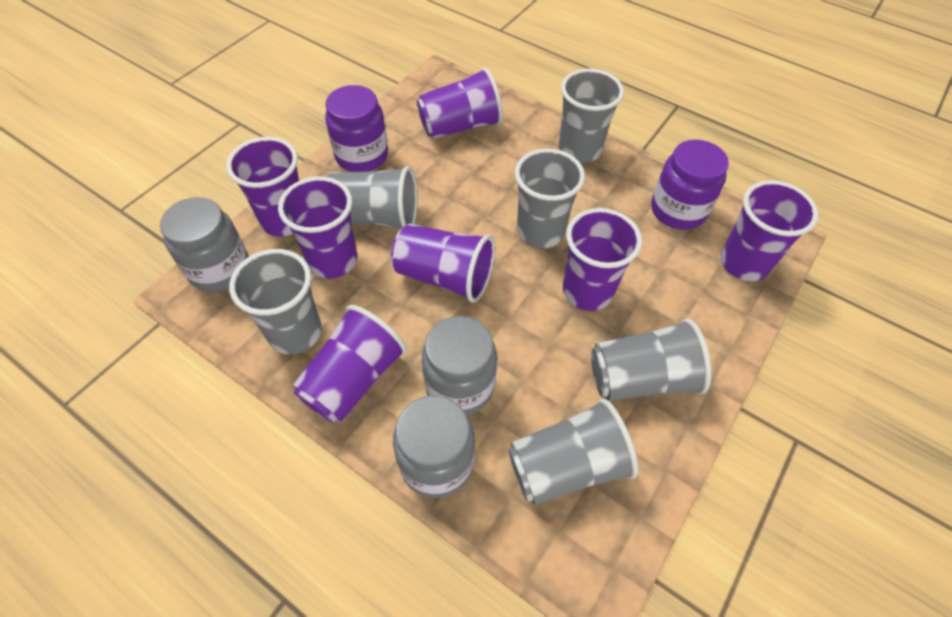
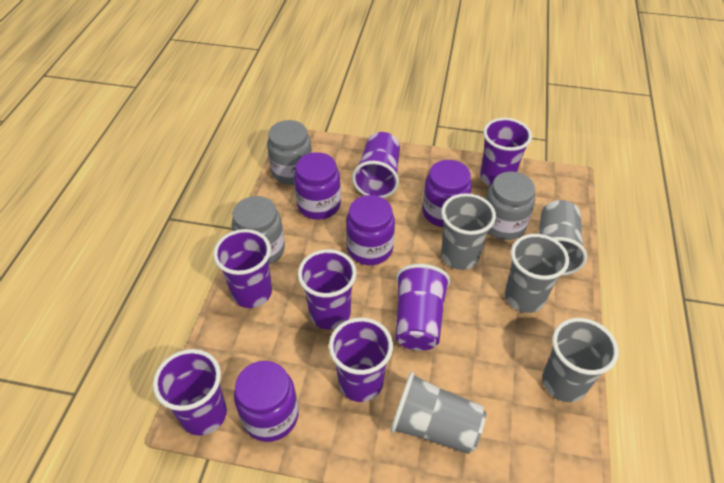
grey cup: [229,249,322,354] [327,166,417,228] [508,399,639,505] [515,149,585,248] [559,68,624,163] [591,319,712,401] = 6 -> [390,372,486,454] [441,193,496,270] [505,234,569,313] [539,200,587,276] [542,318,618,402] = 5
purple jar: [325,85,388,172] [651,140,729,230] = 2 -> [234,361,299,442] [294,152,341,220] [346,195,395,265] [422,160,472,227] = 4

